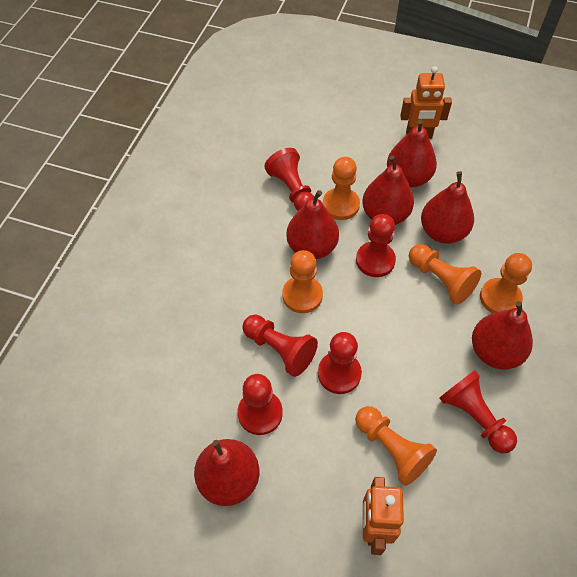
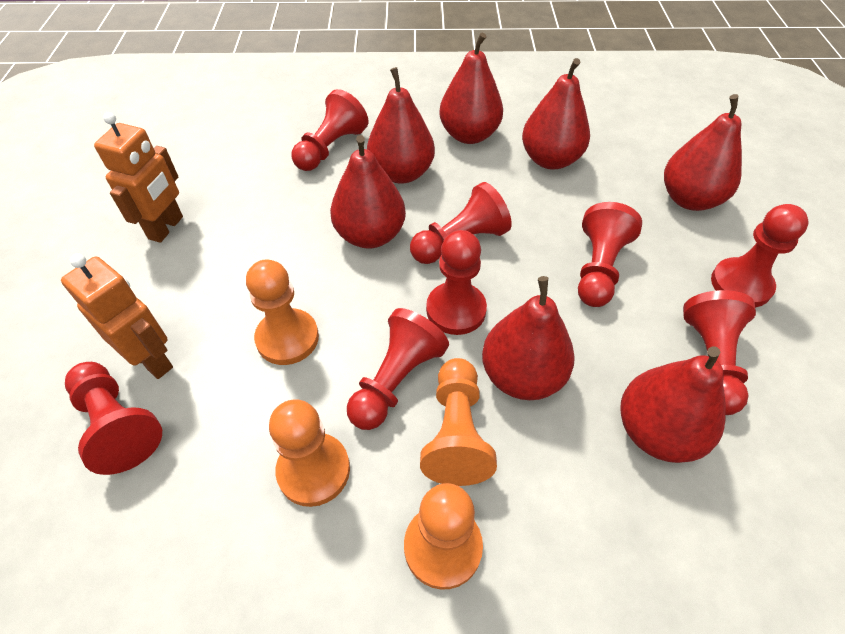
orange pawn: [282,250,323,313] [323,157,360,220] [355,406,437,486] [409,244,481,305] [480,253,532,313] = 5 -> [246,259,319,365] [269,399,350,507] [404,483,483,590] [420,358,497,486] = 4
red pawn: [238,374,283,435] [242,315,318,377] [265,148,314,211] [318,332,362,394] [356,214,396,277] [439,370,517,453] = 6 -> [65,362,162,475] [292,89,368,171] [347,308,449,430] [410,182,512,264] [426,230,487,335] [578,202,642,307] [683,290,756,415] [711,204,809,307] = 8
red pear: [194,439,260,506] [286,190,339,259] [362,156,414,225] [387,119,437,188] [421,171,474,244] [472,301,533,369] = 6 -> [330,135,406,249] [367,67,435,184] [439,33,503,144] [482,276,575,400] [522,58,590,170] [621,346,726,463] [664,94,742,211] = 7

